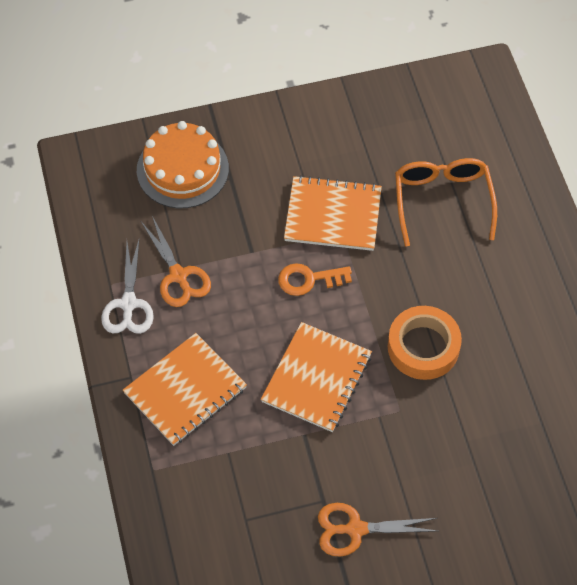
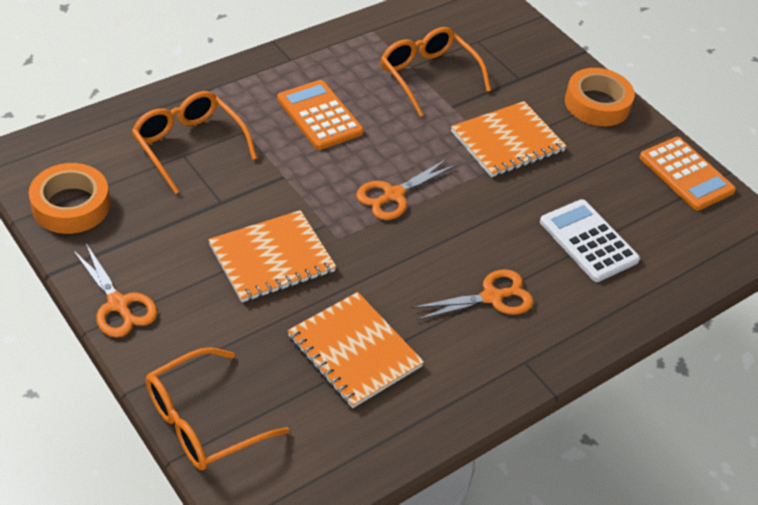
orange cake: [137,121,229,208] = 1 -> none = 0
orange calculator: none = 0 -> [277,80,364,150] [640,137,736,211] = 2
orange glasses: [395,158,497,246] = 1 -> [132,91,257,194] [146,347,290,470] [381,27,491,117] = 3
orange key: [278,263,352,296] = 1 -> none = 0
orange scissors: [141,216,211,307] [318,503,438,557] = 2 -> [73,244,157,338] [356,159,456,220] [412,269,534,320] = 3
orange tape: [388,306,462,380] = 1 -> [29,163,110,234] [565,68,635,126] = 2
white calculator: none = 0 -> [540,199,640,282] = 1
white scissors: [101,240,154,334] = 1 -> none = 0

